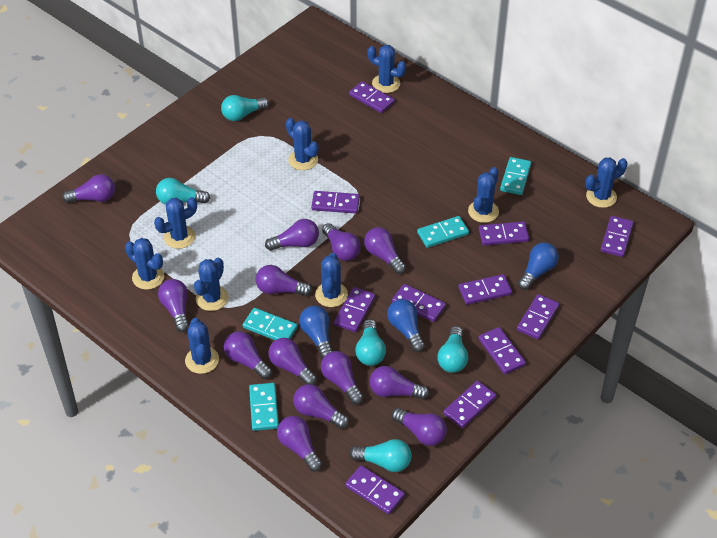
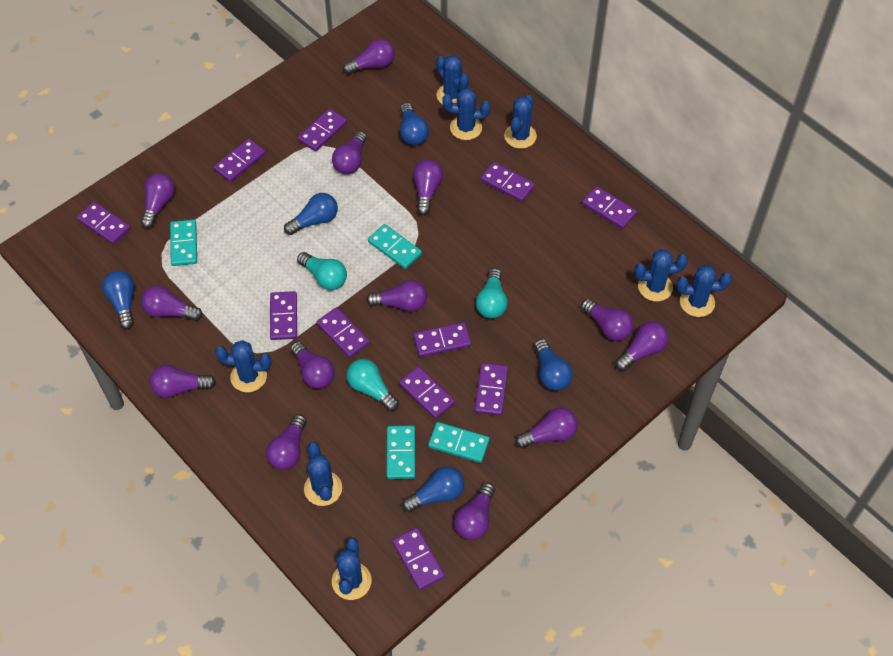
blue cactus: [125,238,164,290] [154,197,197,249] [185,318,219,374] [194,258,229,311] [286,118,319,170] [315,253,348,307] [367,45,406,93] [468,167,499,223] [585,157,628,208] = 9 -> [215,340,271,392] [304,442,342,506] [332,538,371,600] [436,55,469,105] [442,88,491,140] [504,95,537,149] [634,249,688,301] [676,265,732,317] = 8
blue light bulb: [299,306,332,359] [387,299,425,352] [518,242,559,290] = 3 -> [102,271,135,329] [284,193,338,235] [400,103,429,145] [402,466,464,512] [534,339,573,391] = 5
turquoise light bulb: [156,178,210,205] [221,95,269,121] [349,439,412,472] [355,319,386,366] [437,326,468,373] = 5 -> [297,252,347,290] [346,359,399,411] [476,268,508,319] = 3

